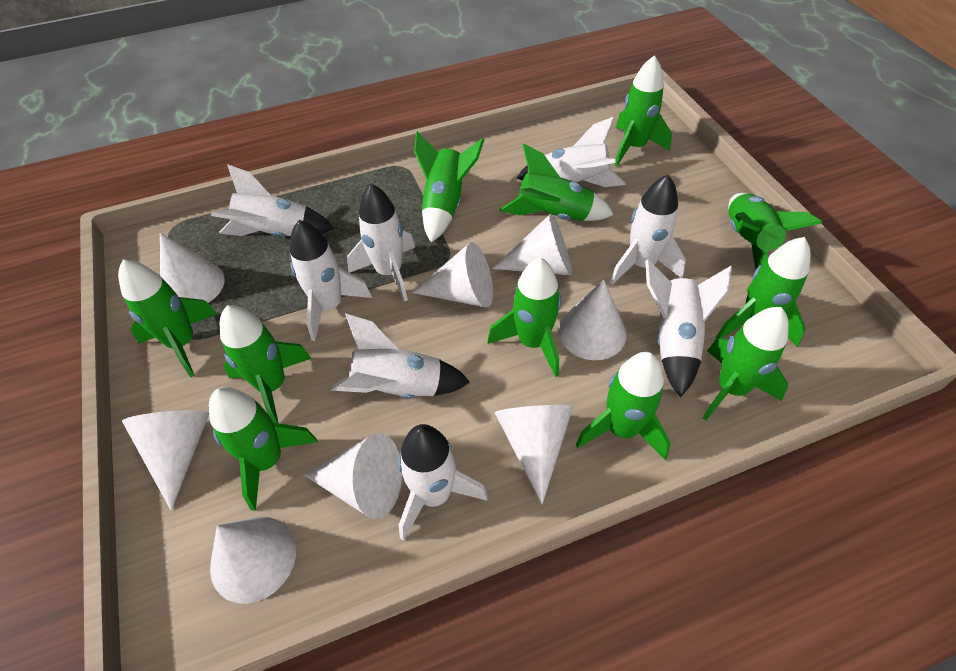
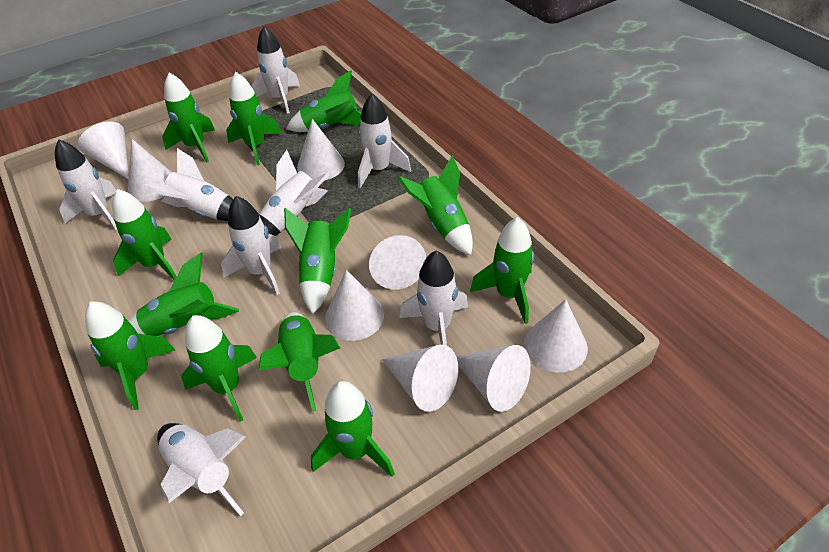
green rocket: [118,260,217,377] [209,387,318,511] [220,305,312,423] [414,131,484,243] [487,257,561,377] [500,143,614,221] [575,352,670,460] [614,55,672,166] [703,307,789,420] [716,237,811,348] [728,193,822,269] = 11 -> [85,301,175,410] [112,189,177,281] [128,253,239,336] [162,73,215,162] [181,315,257,422] [226,72,282,165] [259,312,340,412] [284,208,351,314] [286,70,361,132] [311,381,395,477] [397,156,473,255] [470,217,534,324] = 12

